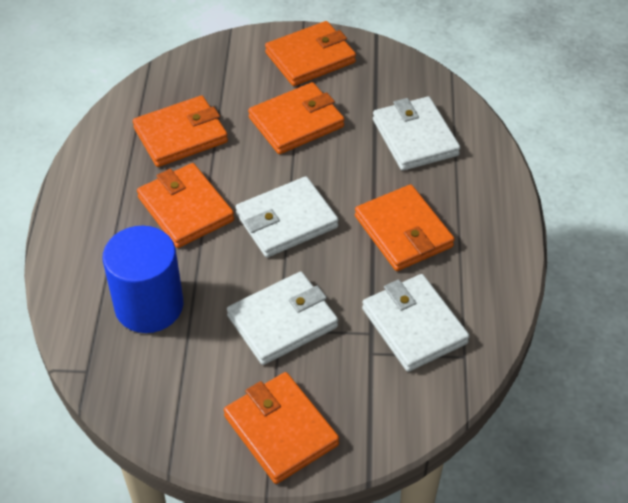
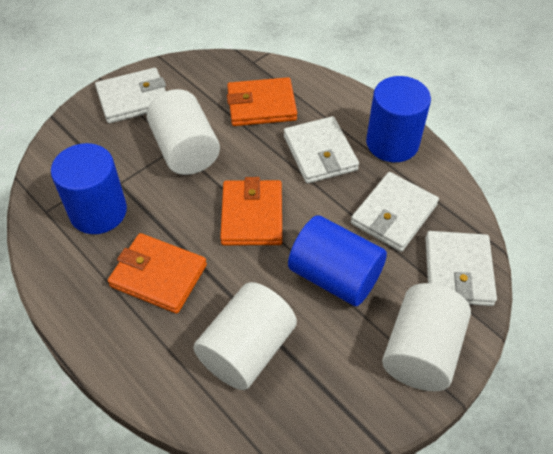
blue cylinder: [103,226,183,333] = 1 -> [51,143,127,234] [288,215,387,306] [366,76,431,162] = 3
orange wallet: [133,95,228,167] [137,163,234,248] [224,372,339,484] [248,82,345,154] [265,21,356,86] [355,184,455,271] = 6 -> [108,233,207,314] [220,177,282,245] [227,77,297,126] = 3
white cylinder: none = 0 -> [147,89,220,175] [193,282,297,390] [382,283,471,391] = 3

